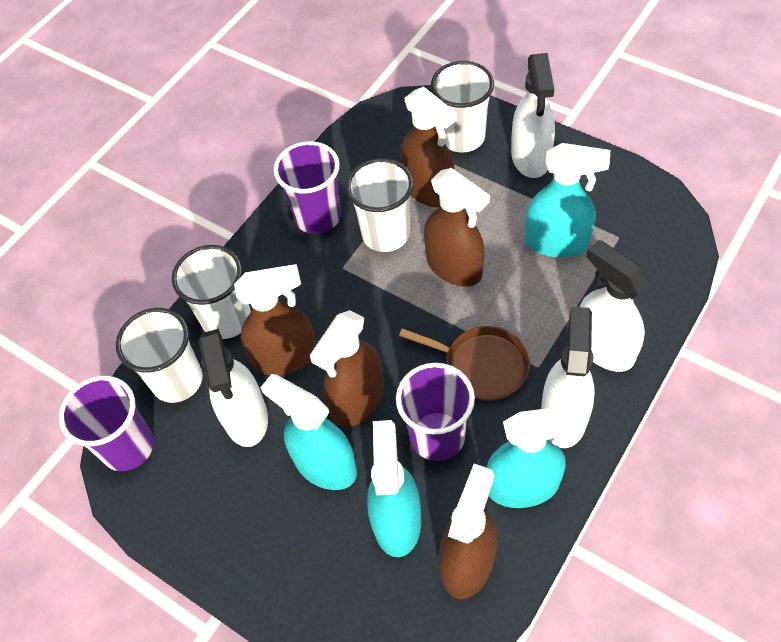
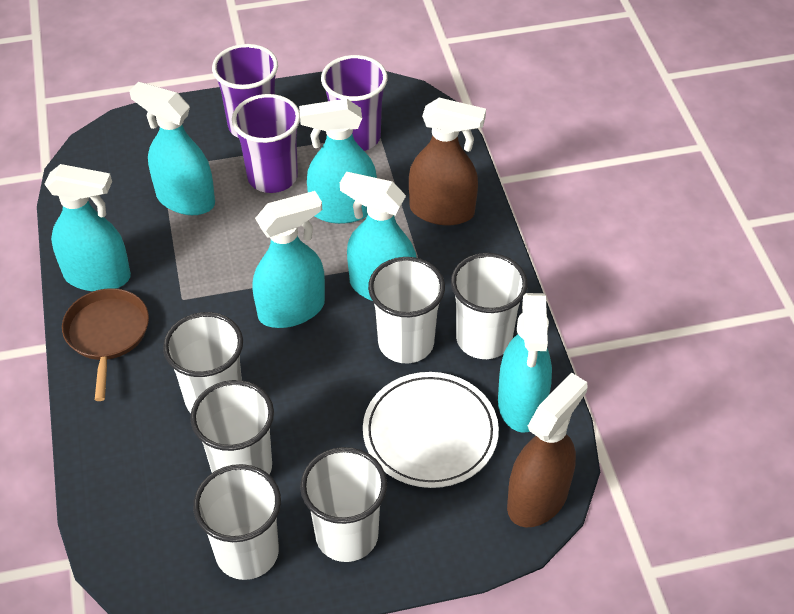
brown spray bottle: [234,264,317,376] [310,310,384,427] [400,86,457,208] [424,168,490,287] [439,464,497,599] = 5 -> [409,98,486,225] [507,372,588,528] = 2
turquoise spray bottle: [260,374,357,490] [367,420,421,557] [486,405,581,508] [525,143,610,258] = 4 -> [45,164,131,292] [129,82,215,215] [252,191,325,328] [299,99,377,224] [340,172,416,301] [498,293,552,433] = 6
white cup: [116,308,203,403] [172,245,251,339] [346,158,413,252] [431,61,494,152] = 4 -> [163,312,243,413] [190,380,274,475] [193,464,281,580] [300,447,387,562] [368,257,445,363] [451,253,528,359] = 6
white plate: none = 0 -> [363,372,499,488] = 1
white spray bottle: [199,329,268,447] [511,53,555,178] [541,306,595,448] [580,240,650,372] = 4 -> none = 0

